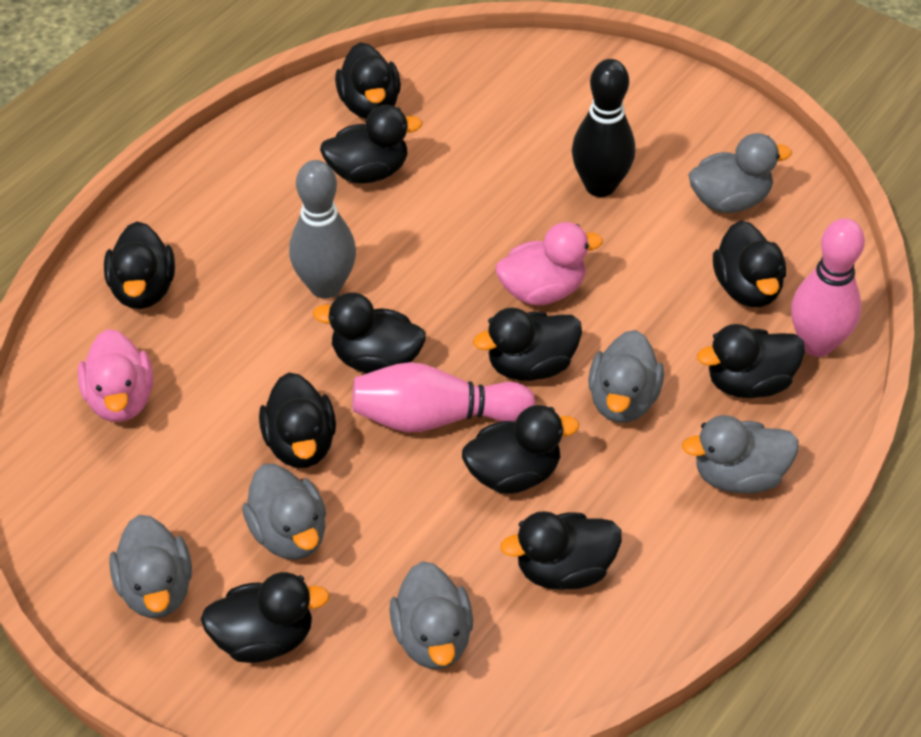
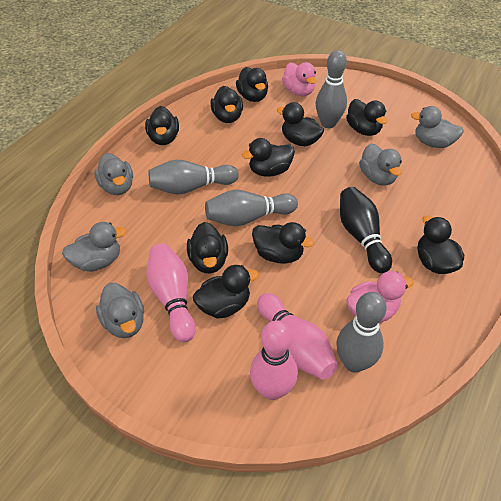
black duck: [104,221,175,309] [201,572,330,663] [259,373,336,468] [313,292,426,374] [320,105,422,184] [335,42,401,119] [462,405,579,494] [473,308,582,381] [500,511,622,590] [697,324,805,398] [713,220,786,307] = 11 -> [145,106,179,145] [187,222,228,273] [193,265,259,319] [210,86,243,123] [236,67,268,102] [242,138,295,177] [252,222,314,264] [277,102,324,146] [346,99,387,136] [418,215,464,274] = 10
grey bowling pin: [289,160,356,299] = 1 -> [149,160,239,195] [205,190,298,226] [316,50,347,128] [336,292,387,373] = 4
grey duck: [109,515,192,618] [242,464,326,560] [389,561,473,669] [588,330,664,423] [682,415,799,494] [688,133,792,213] = 6 -> [62,222,126,272] [94,153,133,195] [96,283,144,338] [359,143,402,186] [411,106,464,148] = 5
pink bowling pin: [352,362,536,433] [791,218,865,357] = 2 -> [147,243,196,342] [250,320,298,400] [257,293,338,380] = 3

